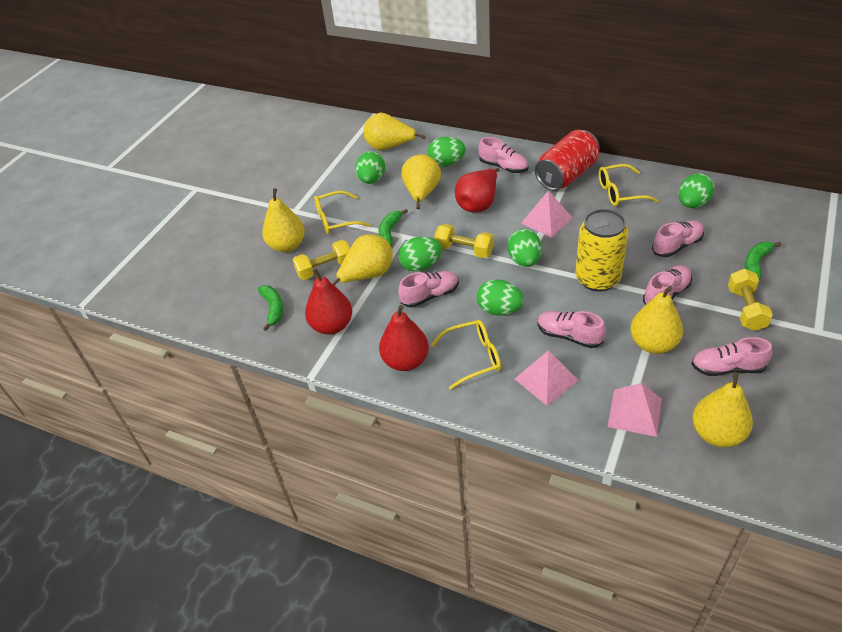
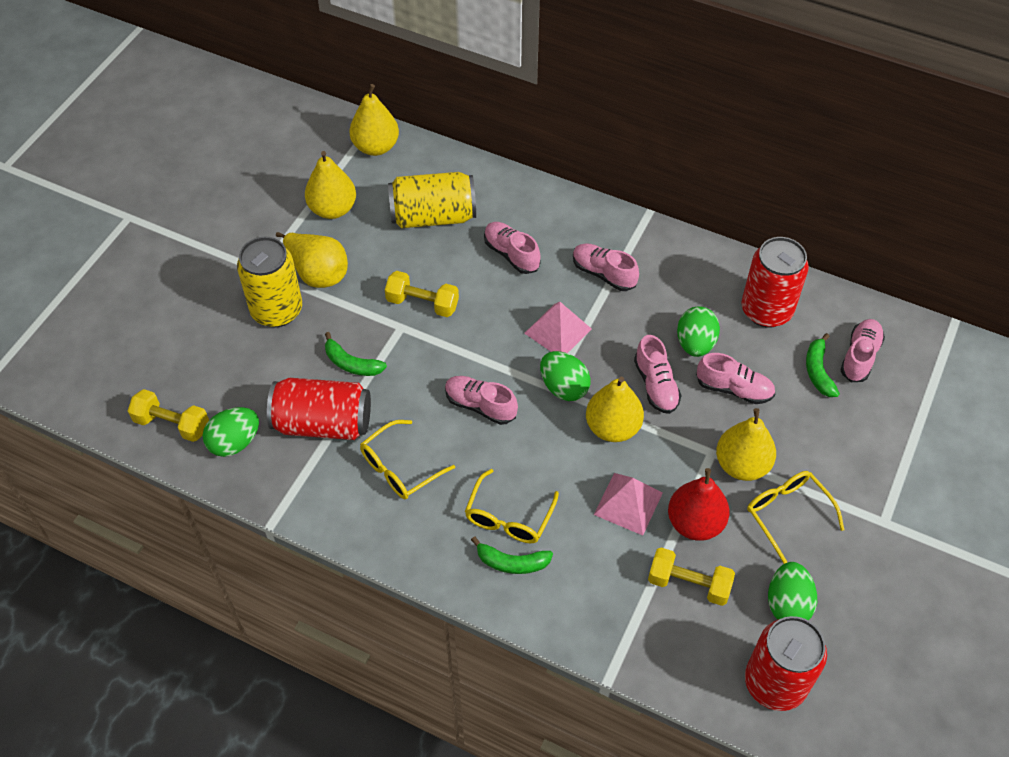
green egg: [356,151,385,184] [398,237,442,272] [427,137,466,167] [477,279,524,316] [507,229,542,267] [679,173,715,208] = 6 -> [203,407,259,457] [540,351,591,401] [677,306,720,357] [768,562,817,620] = 4
pink pyramid: [515,350,579,406] [521,191,573,238] [608,383,662,437] = 3 -> [524,302,592,353] [594,473,663,535] = 2
red can: [535,130,600,191] = 1 -> [267,378,371,440] [741,237,809,328] [745,616,827,711] = 3
red pear: [305,268,352,335] [379,305,429,371] [455,168,499,213] = 3 -> [668,468,729,541] = 1
yellow can: [575,209,628,292] = 1 -> [237,237,302,327] [388,172,476,228] = 2
yellow pear: [262,188,305,252] [332,234,393,286] [364,113,426,150] [401,154,441,209] [630,286,683,354] [692,372,753,447] = 6 -> [276,232,348,288] [305,151,356,219] [349,84,399,156] [586,377,644,442] [716,408,776,481] = 5

